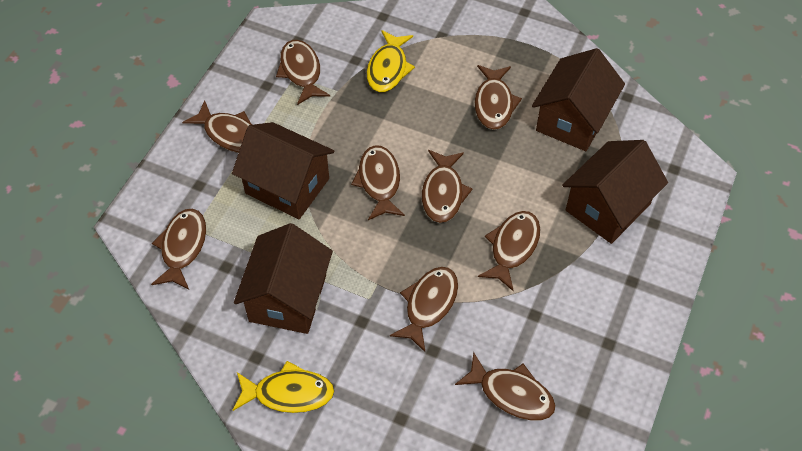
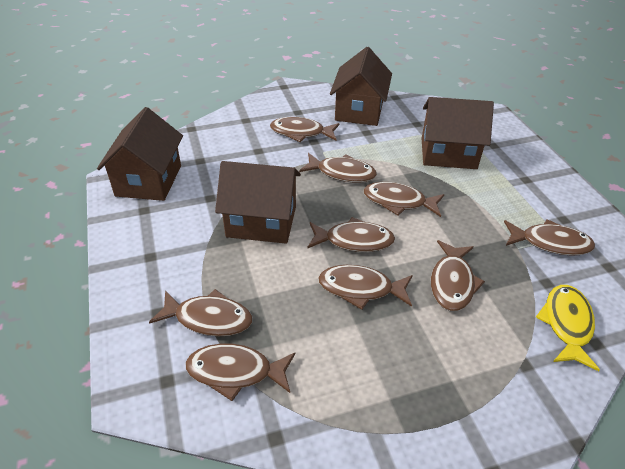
yellow fish: [233,361,334,413] [367,30,415,92] = 2 -> [536,285,600,371] = 1

